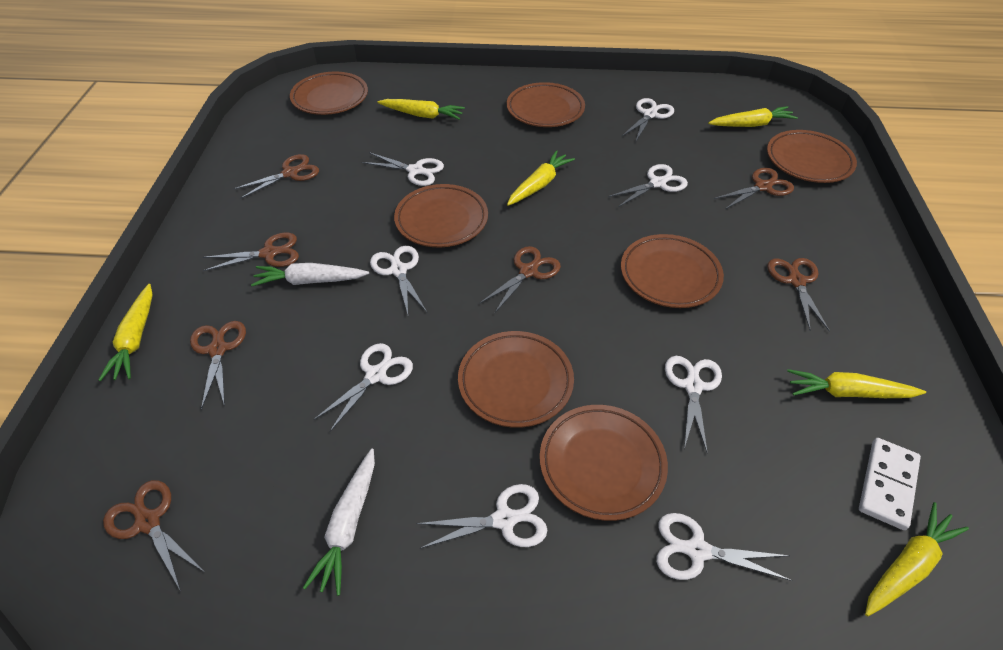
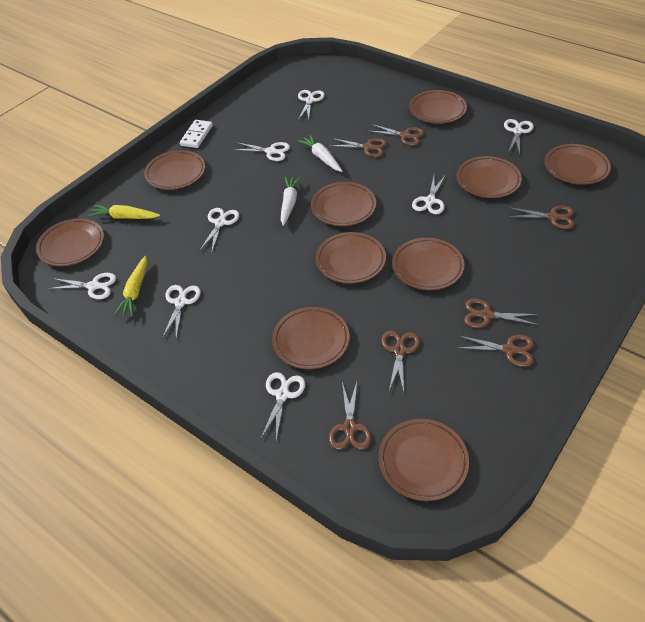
brown plate: [290,72,368,115] [394,184,488,247] [458,331,574,428] [507,82,585,127] [540,405,668,521] [621,234,724,308] [767,130,857,183] = 7 -> [36,218,104,266] [144,150,205,190] [272,307,350,369] [311,182,376,226] [316,232,386,284] [378,419,469,501] [392,238,465,290] [409,90,467,124] [457,156,522,198] [545,144,611,185] = 10
yellow carrot: [99,284,153,381] [377,99,465,120] [507,150,575,206] [708,106,798,127] [787,369,926,398] [865,502,969,617] = 6 -> [88,205,160,219] [114,256,147,317] = 2

